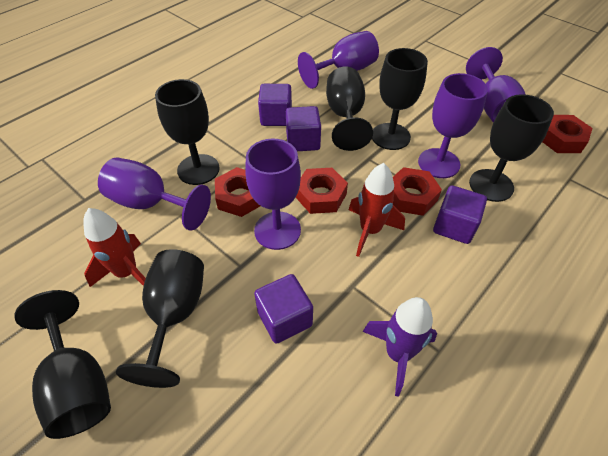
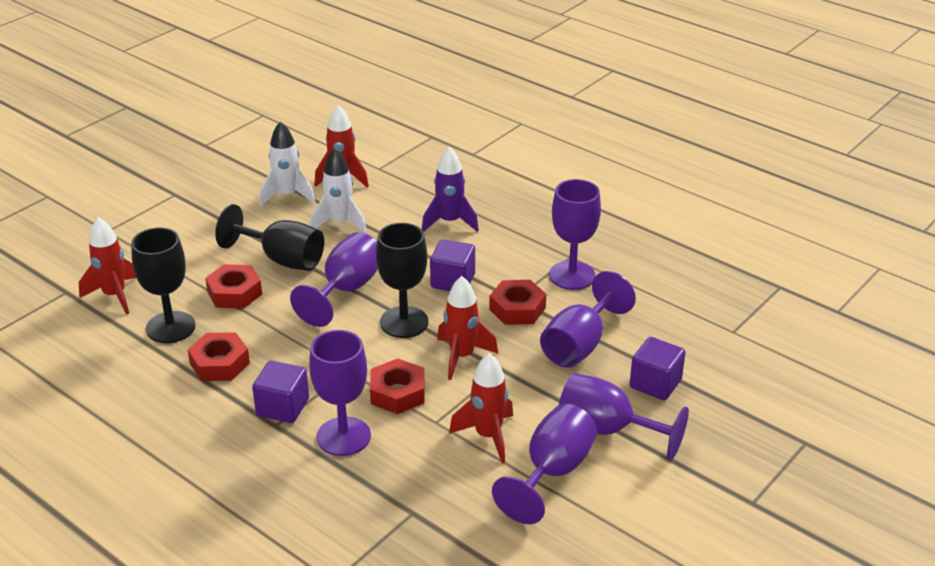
black goblet: [15,290,111,439] [116,249,204,388] [155,79,219,185] [326,67,373,151] [372,48,428,150] [469,94,554,202] = 6 -> [131,227,196,343] [215,204,324,271] [376,223,429,338] = 3
purple cube: [254,274,313,344] [258,84,292,126] [286,106,321,151] [433,185,487,244] = 4 -> [252,361,309,423] [430,239,475,291] [629,337,686,400] = 3
purple goblet: [98,158,211,231] [245,139,301,250] [298,31,379,89] [418,73,488,178] [466,47,526,123] = 5 -> [290,232,378,327] [309,330,371,456] [492,404,597,524] [540,271,636,368] [549,179,601,290] [559,373,689,460] = 6
red rocket: [83,208,146,287] [349,163,405,257] = 2 -> [79,217,136,314] [314,105,369,187] [437,276,498,380] [449,353,513,463] = 4
white rocket: none = 0 -> [260,121,315,206] [310,148,367,234] = 2

